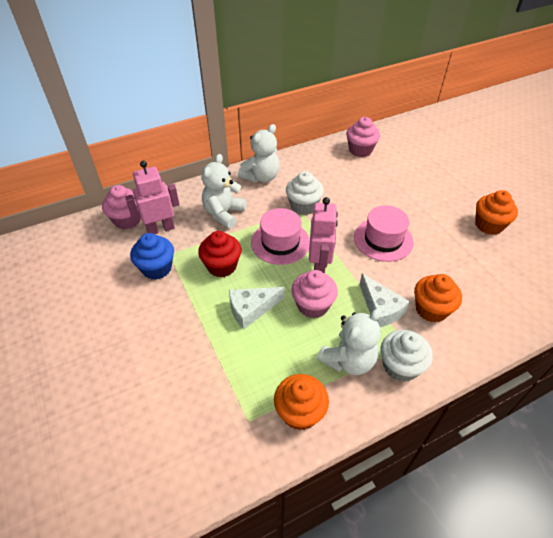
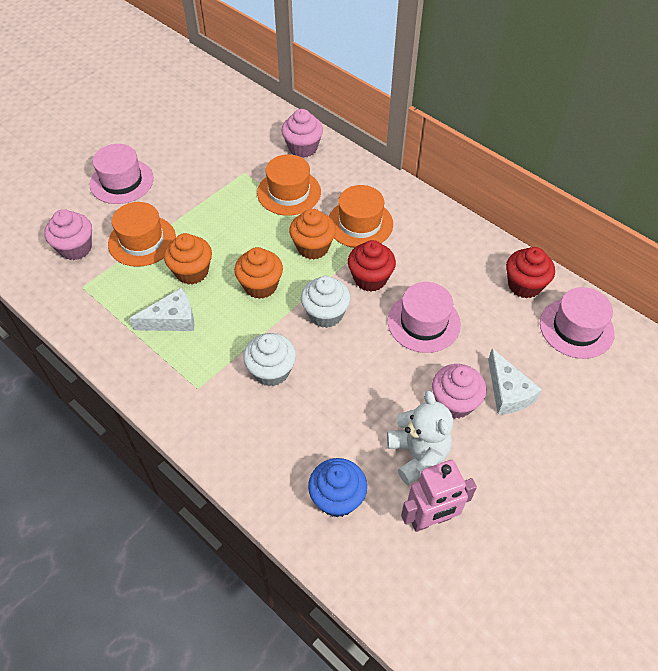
orange hat: none = 0 -> [108,202,176,267] [257,154,321,216] [329,185,393,248] = 3
pink hat: [251,208,310,265] [354,205,414,262] = 2 -> [90,144,154,204] [388,282,461,353] [540,287,615,359] = 3
pink robot: [125,161,179,234] [309,197,338,273] = 2 -> [401,460,477,532] = 1
red cupcake: [198,231,241,277] = 1 -> [348,240,396,292] [506,247,555,299] = 2
white teddy bear: [201,154,247,228] [238,124,280,183] [317,309,381,375] = 3 -> [387,390,453,485] = 1

